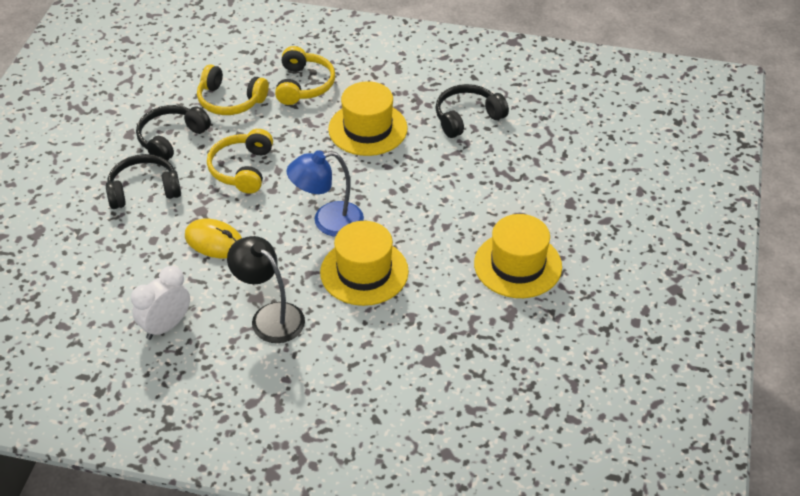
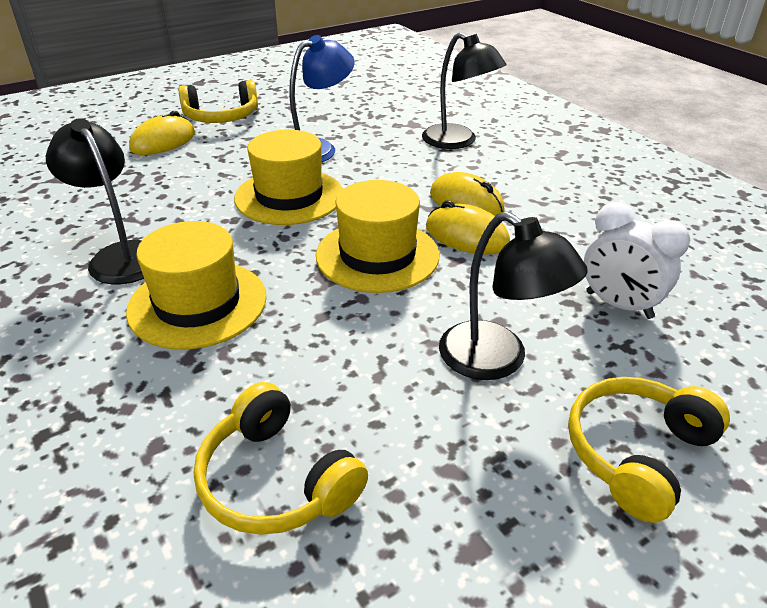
black headphones: [106,154,181,209] [136,105,211,161] [435,84,509,138] = 3 -> none = 0
black lamp: [227,236,305,343] = 1 -> [46,118,144,284] [422,32,506,149] [439,212,588,380] = 3
yellow mouse: [185,219,242,258] = 1 -> [129,111,195,155] [426,201,510,255] [430,172,504,216] = 3

